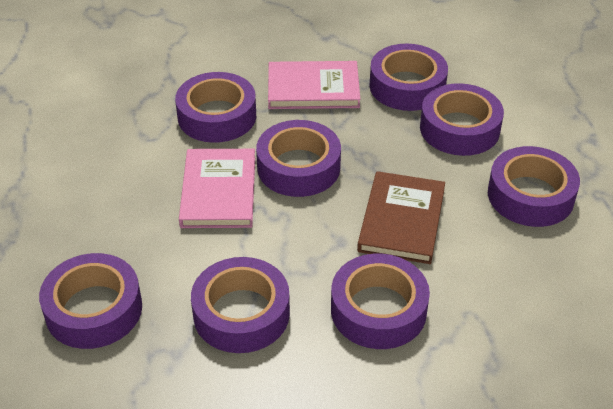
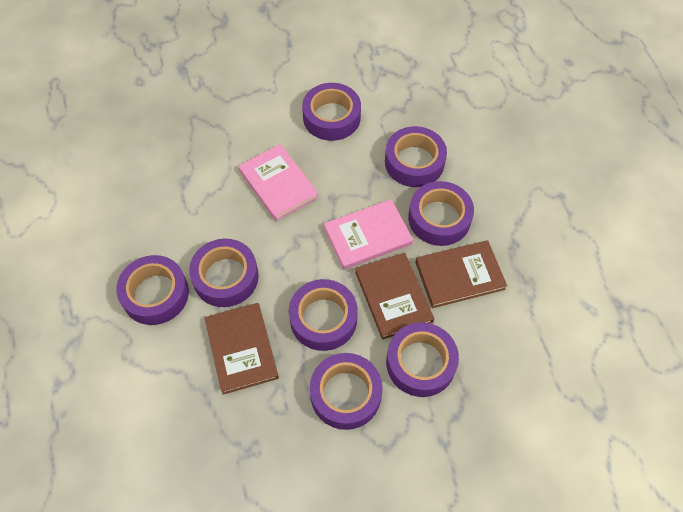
brown book: [357,171,445,264] = 1 -> [204,303,279,395] [355,253,434,340] [415,240,507,308] = 3

